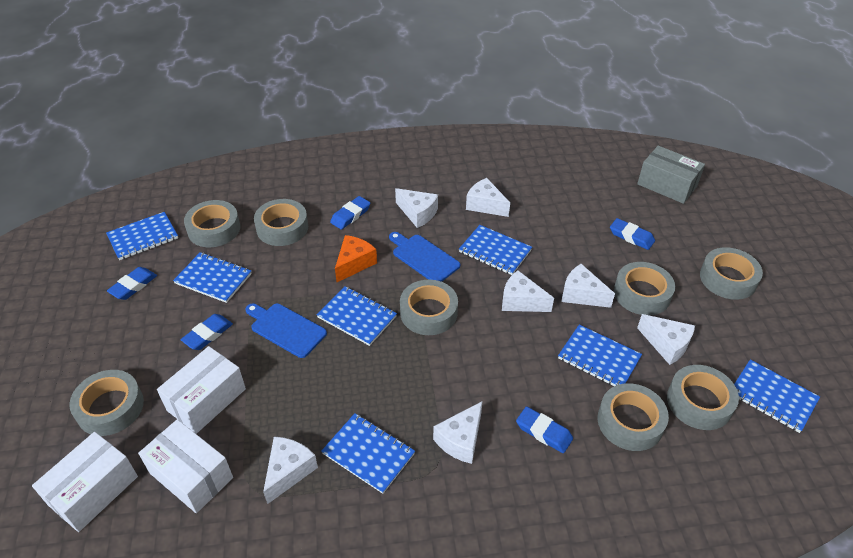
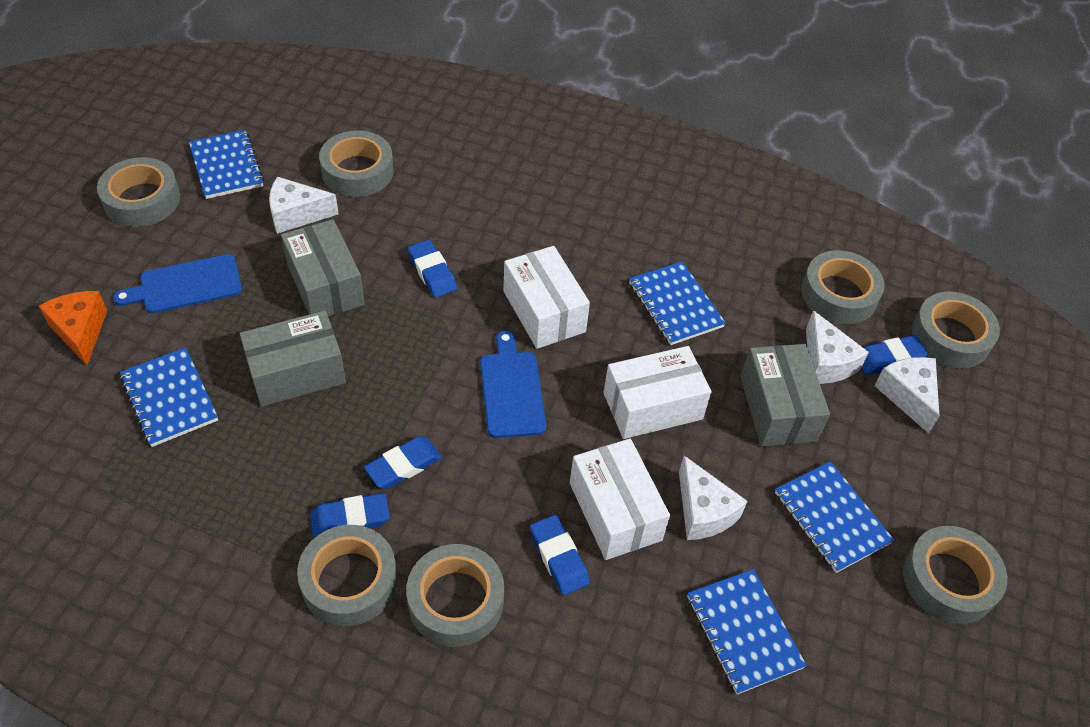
blue notebook: [106,212,178,260] [173,252,252,303] [316,286,397,346] [321,413,415,494] [459,225,532,275] [558,324,642,386] [734,359,820,433] = 7 -> [120,347,218,447] [189,130,264,199] [629,261,726,345] [687,569,807,694] [775,461,894,573] = 5
grey box: [637,146,705,204] = 1 -> [240,311,346,407] [281,219,365,316] [740,344,830,446] = 3
grey tape: [69,370,144,436] [184,200,240,247] [254,199,308,246] [400,280,458,335] [597,383,669,451] [614,262,675,315] [667,365,739,430] [700,247,763,300] = 8 -> [97,157,180,227] [297,525,397,626] [319,131,394,197] [406,544,504,647] [801,250,885,324] [903,526,1007,624] [912,292,1000,369] = 7
white cheese: [263,437,318,504] [395,188,438,228] [433,401,483,464] [466,178,510,217] [502,270,554,312] [562,264,615,308] [637,314,695,365] = 7 -> [269,177,339,234] [679,456,747,540] [806,310,869,384] [874,357,940,434] = 4

